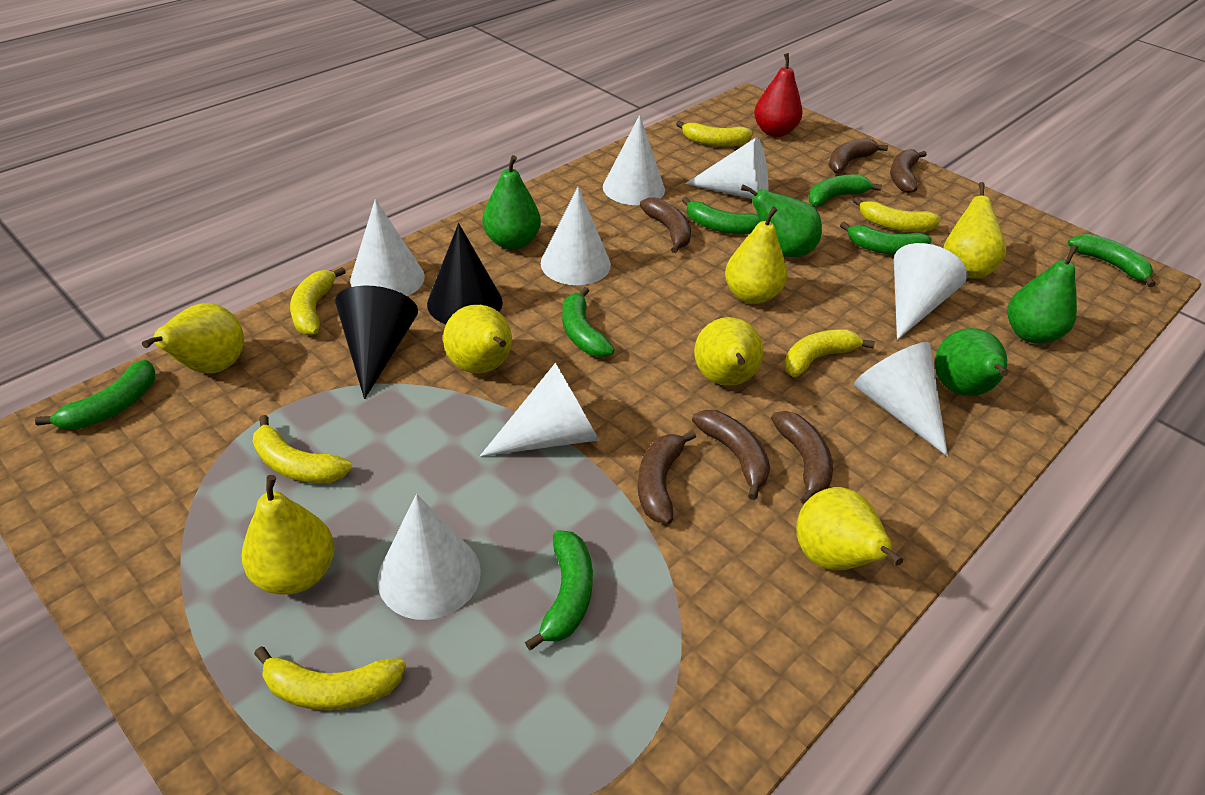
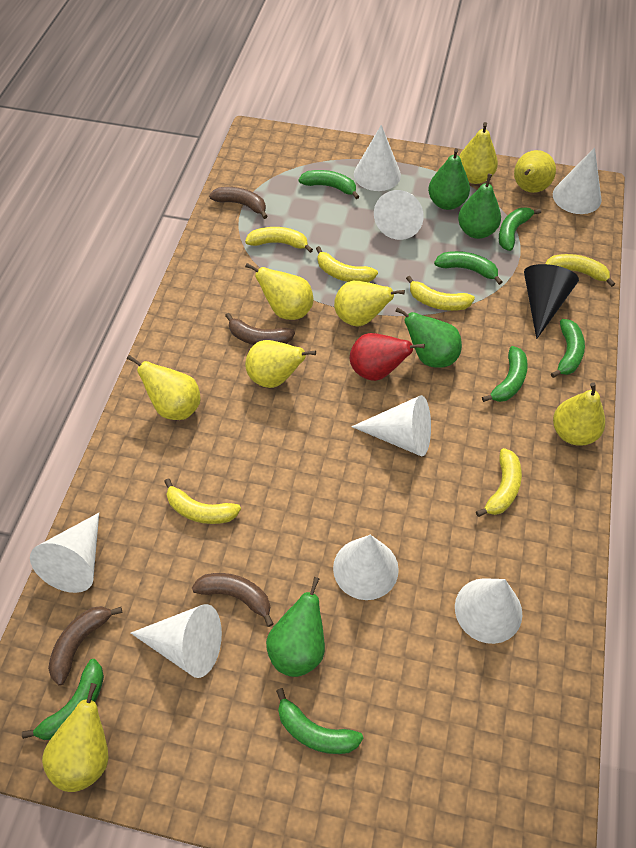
black cone: [335,285,418,399] [427,223,503,324] = 2 -> [524,264,579,339] = 1
brown banana: [638,431,696,524] [640,197,691,253] [692,410,770,500] [771,411,833,504] [829,138,888,173] [890,149,927,193] = 6 -> [48,606,122,686] [192,573,274,627] [209,187,268,219] [225,313,295,345] = 4
yellow pear: [142,303,244,373] [242,475,335,595] [443,305,512,373] [694,317,763,386] [725,207,787,304] [796,487,903,570] [944,182,1006,278] = 7 -> [42,683,109,792] [127,355,200,420] [245,263,313,320] [245,340,316,388] [334,281,405,326] [459,122,498,184] [514,150,556,193] [553,382,605,446] = 8

